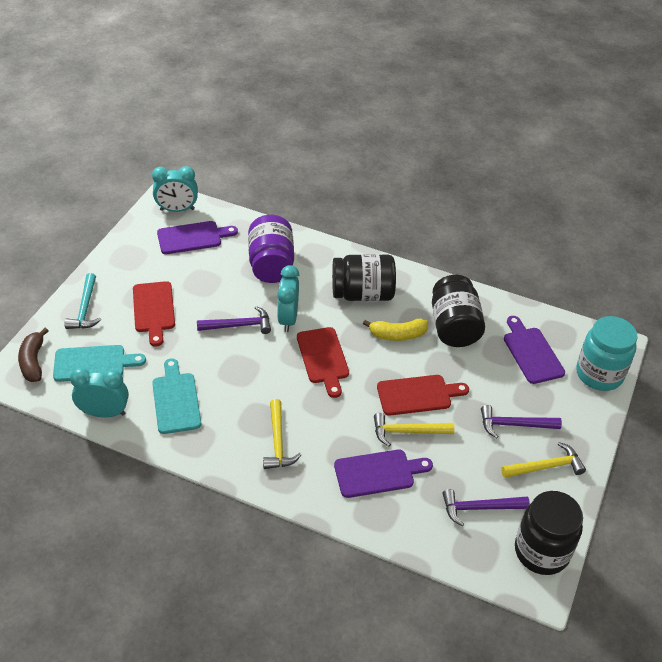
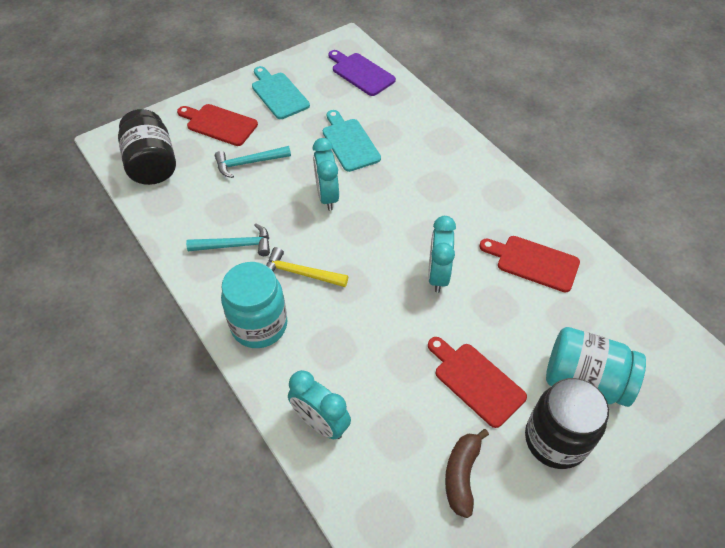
black jar: [332,254,396,301] [432,275,485,347] [515,491,583,575] = 3 -> [118,109,176,185] [525,378,609,469] = 2
purple cutting board: [157,221,238,254] [334,450,433,498] [504,316,565,384] = 3 -> [328,50,396,96] = 1
purple hammer: [197,306,271,334] [442,489,530,526] [481,405,562,438] = 3 -> none = 0
purple jar: [248,215,294,283] = 1 -> none = 0
turquoise hammer: [65,273,101,329] = 1 -> [186,224,270,256] [215,146,291,178] = 2
turquoise jar: [576,316,638,391] = 1 -> [221,262,287,348] [546,327,646,407] = 2
yellow banana: [363,319,428,341] = 1 -> none = 0
yellow hammer: [263,399,301,469] [374,413,454,446] [501,442,586,478] = 3 -> [266,247,348,287] = 1

